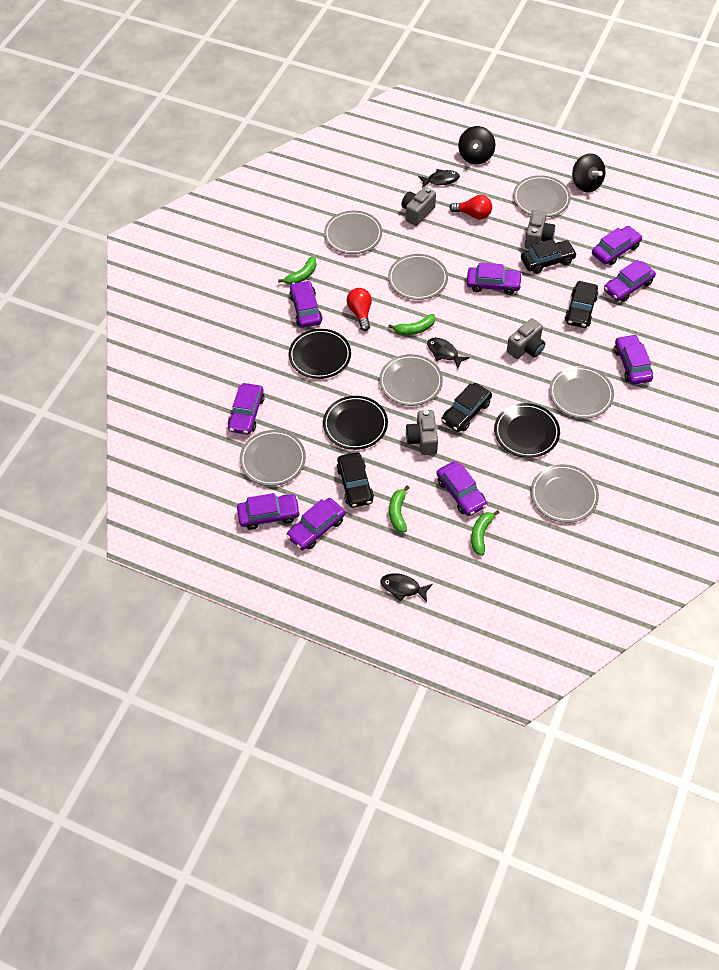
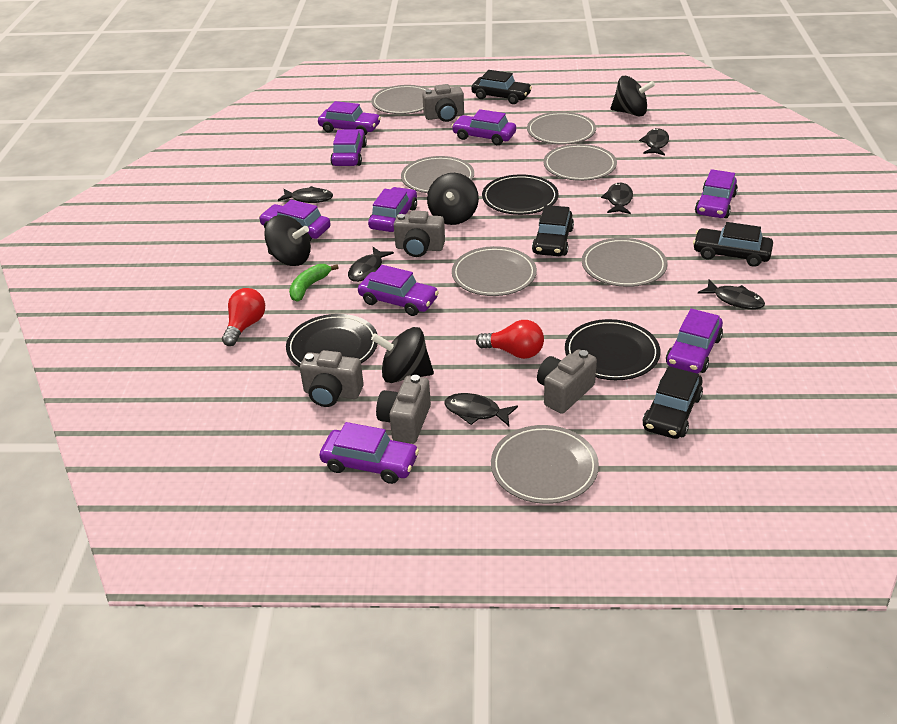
black fish: [381,573,433,602] [418,169,460,188] [427,337,470,368] = 3 -> [278,186,333,203] [348,247,394,282] [444,393,518,426] [601,183,633,214] [639,128,669,156] [698,280,765,310] = 6
black spinning top: [458,126,495,164] [572,153,606,192] = 2 -> [264,215,311,266] [371,327,434,383] [427,173,479,225] [610,76,655,116] = 4
green banana: [278,256,317,285] [388,314,435,335] [389,485,409,533] [471,510,499,556] = 4 -> [289,264,339,302] = 1
grey camera: [401,187,436,226] [406,410,438,455] [507,318,545,359] [524,210,555,249] = 4 -> [300,350,364,407] [376,375,431,444] [394,210,445,257] [422,84,464,122] [537,349,597,414] = 5

